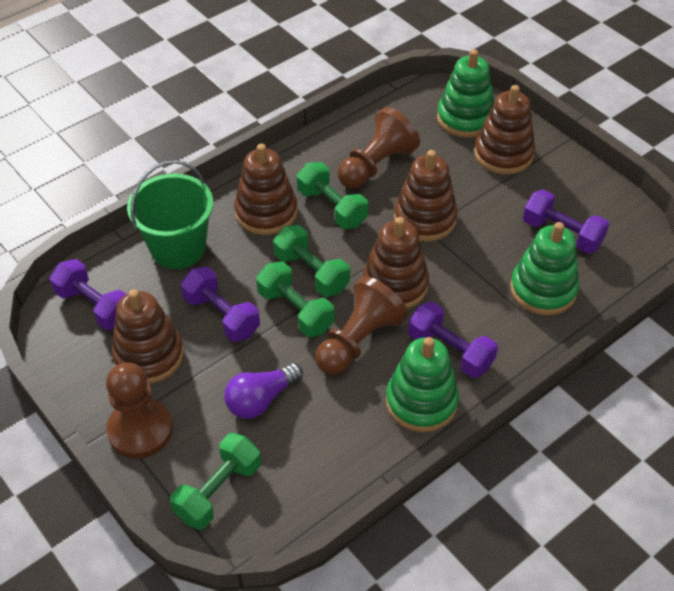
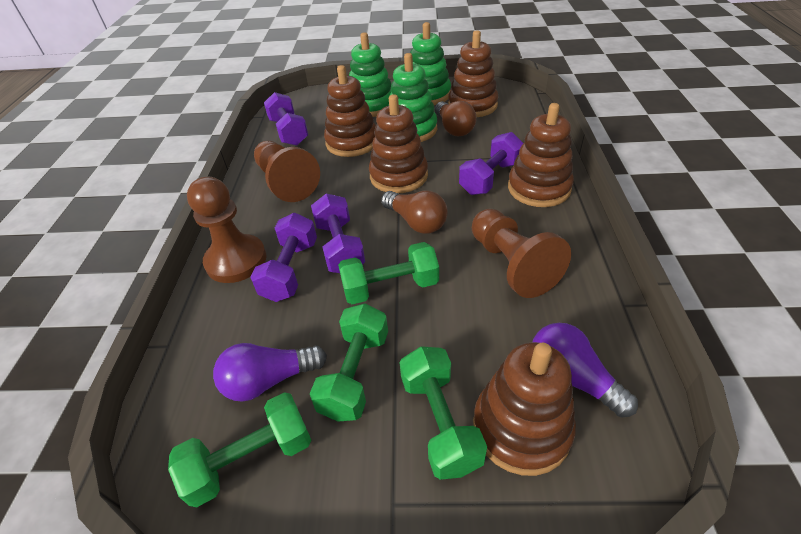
brown light bulb: none = 0 -> [381,190,448,234] [435,101,477,136] = 2
green bucket: [127,160,213,269] = 1 -> none = 0
purple light bulb: [224,363,303,419] = 1 -> [213,343,327,402] [533,323,638,418] = 2

